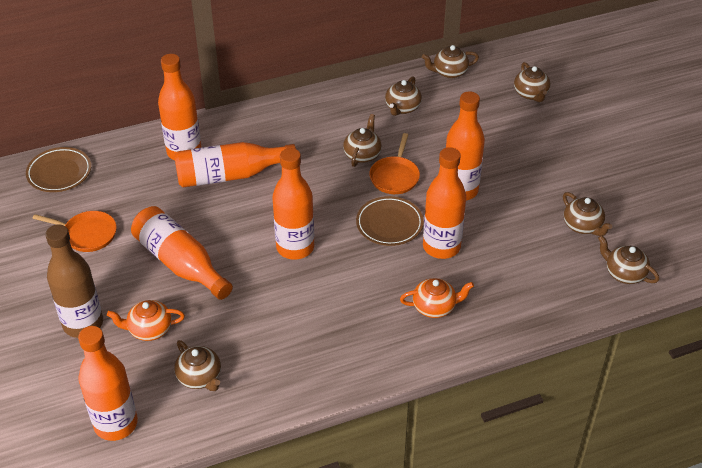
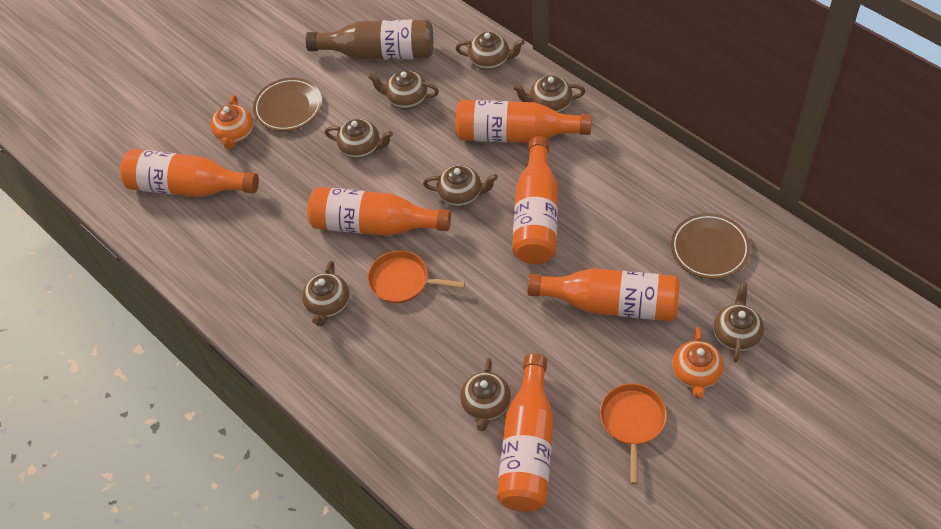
brown teapot: [174,340,221,391] [343,114,382,167] [385,76,422,116] [422,45,479,79] [514,62,550,102] [563,192,612,236] [598,235,659,284] = 7 -> [302,261,350,326] [325,119,393,159] [368,71,439,109] [423,165,498,207] [455,32,525,70] [460,358,511,431] [513,76,585,113] [713,282,764,362] = 8
orange bottle: [78,326,138,441] [131,206,233,300] [158,54,202,160] [174,142,296,187] [272,148,314,260] [423,147,466,259] [446,91,485,200] = 7 -> [120,149,259,197] [308,187,451,236] [455,100,592,143] [497,353,554,512] [512,136,558,264] [527,268,680,321] = 6

